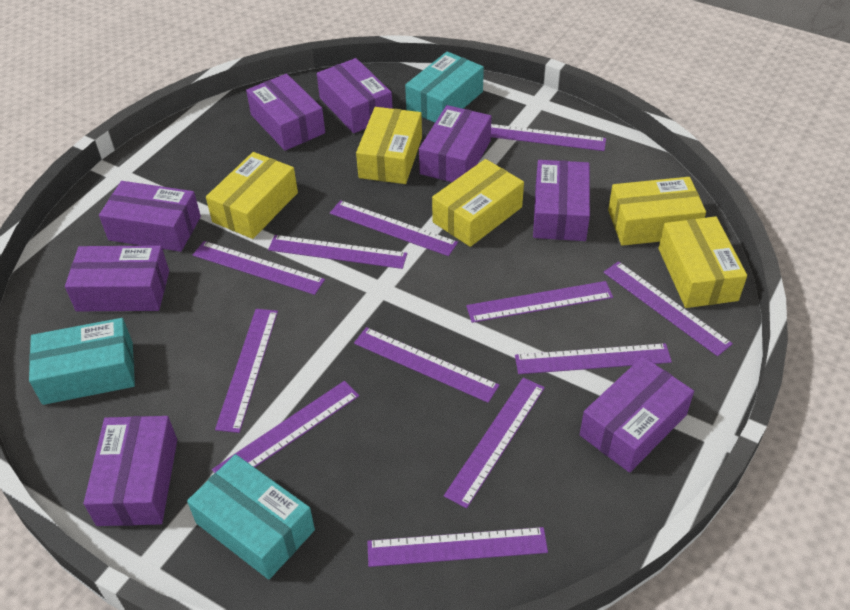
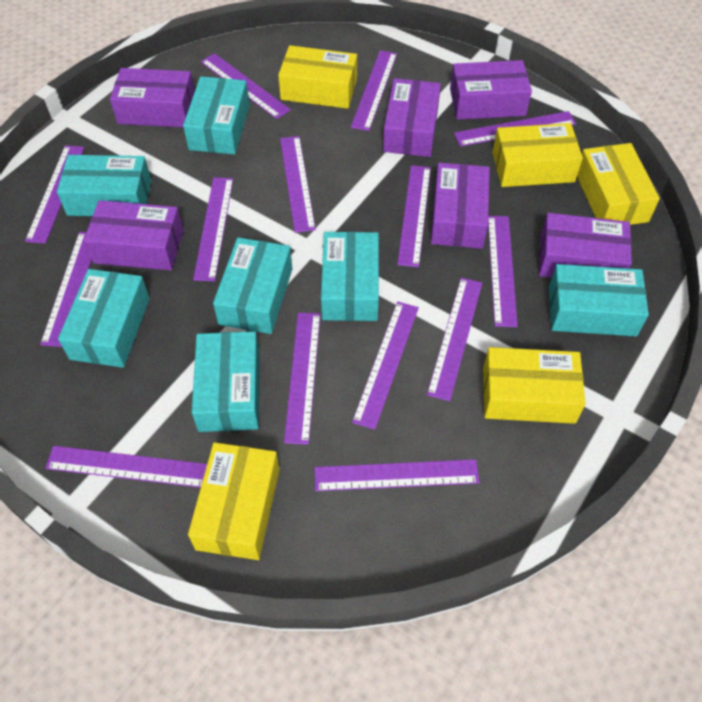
purple box: [65,246,169,311] [84,416,177,526] [99,181,201,252] [246,74,325,151] [317,58,393,133] [419,105,492,182] [533,160,590,241] [580,356,694,473] = 8 -> [84,200,184,270] [110,68,195,127] [383,78,441,157] [431,163,490,249] [450,60,532,120] [539,213,632,278] = 6
purple ruler: [193,241,325,295] [212,381,359,473] [215,309,278,433] [268,235,407,269] [330,200,458,256] [354,327,499,403] [367,527,548,567] [444,377,545,508] [466,281,613,323] [491,124,606,151] [515,343,672,374] [603,261,733,356] = 12 -> [25,145,84,244] [40,232,92,347] [45,446,207,488] [193,177,233,281] [201,53,291,119] [280,136,316,233] [284,312,321,445] [315,459,480,491] [351,50,397,131] [352,302,419,430] [397,165,431,267] [427,278,482,401] [454,111,576,147] [488,216,518,327] = 14
turquoise box: [29,318,135,405] [187,454,315,580] [405,51,484,123] = 3 -> [57,155,152,216] [58,269,150,368] [183,76,250,154] [192,331,260,432] [213,237,292,334] [321,232,379,321] [549,264,649,336] = 7

